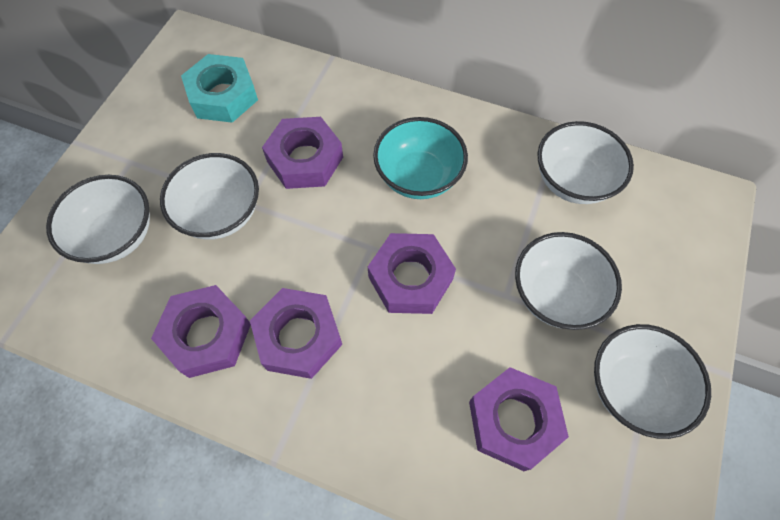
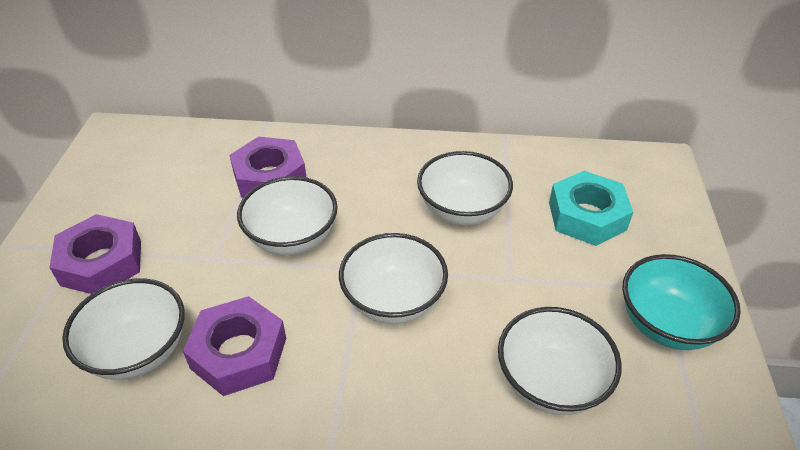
purple nut: [151,285,251,378] [250,288,342,379] [262,117,343,189] [368,233,456,314] [469,367,569,471] = 5 -> [49,214,141,294] [183,296,286,396] [230,137,306,198] = 3

